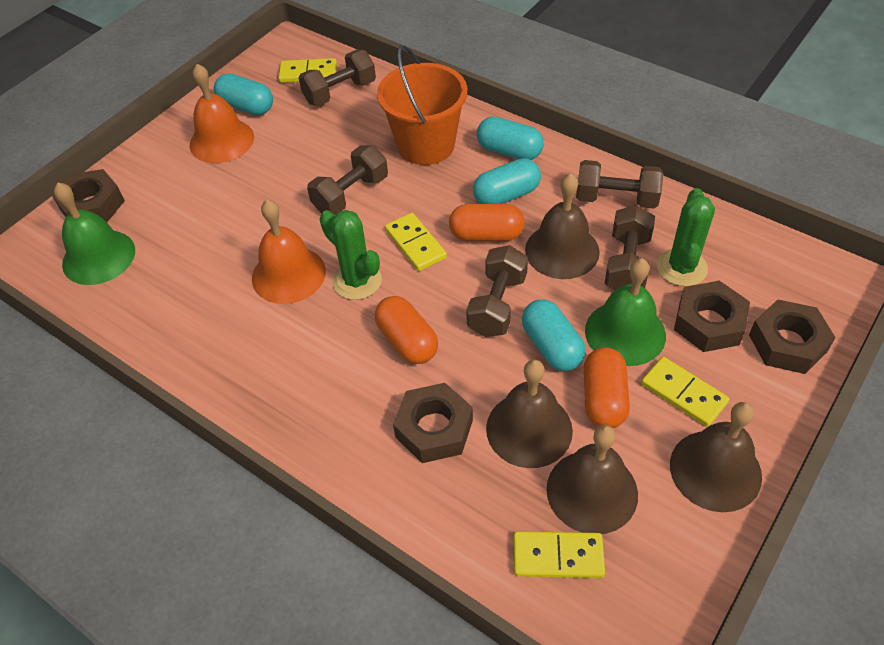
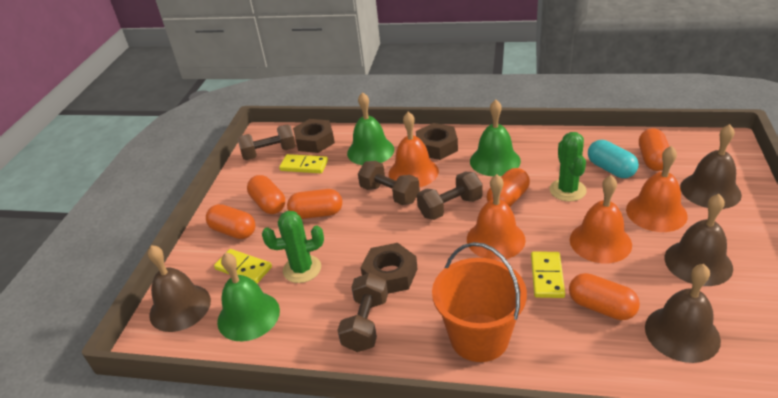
brown dumbbell: [299,50,376,106] [307,145,388,215] [466,245,528,337] [576,160,664,208] [605,205,655,290] = 5 -> [238,125,296,160] [337,273,388,352] [358,161,420,205] [417,172,483,220] = 4
brown nut: [52,169,125,222] [393,383,473,463] [674,281,750,352] [749,300,836,374] = 4 -> [293,119,335,153] [360,243,418,294] [416,123,458,160] = 3
green bell: [54,183,135,285] [585,258,666,366] = 2 -> [217,253,280,341] [347,92,394,165] [470,100,521,176] = 3
orange bell: [190,64,254,163] [252,199,326,304] = 2 -> [389,112,439,187] [467,174,526,260] [570,175,632,263] [626,146,688,232] = 4
orange capsule: [375,296,438,364] [449,204,525,241] [584,347,630,428] = 3 -> [206,204,256,239] [247,175,285,214] [287,189,342,219] [487,168,530,207] [569,273,640,320] [639,128,669,171] = 6
turquoise capsule: [214,73,273,115] [473,158,541,204] [477,117,544,160] [522,300,586,371] = 4 -> [588,140,639,178] = 1
yellow domino: [278,58,337,83] [385,213,447,271] [514,531,605,578] [641,357,729,427] = 4 -> [214,249,272,284] [279,154,328,173] [531,252,565,298] = 3

